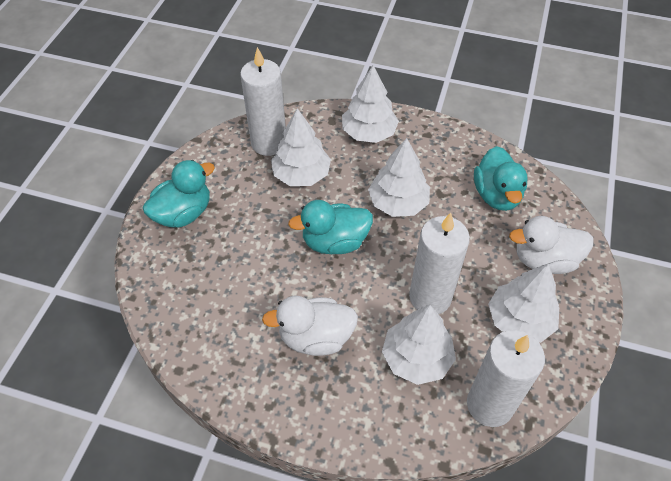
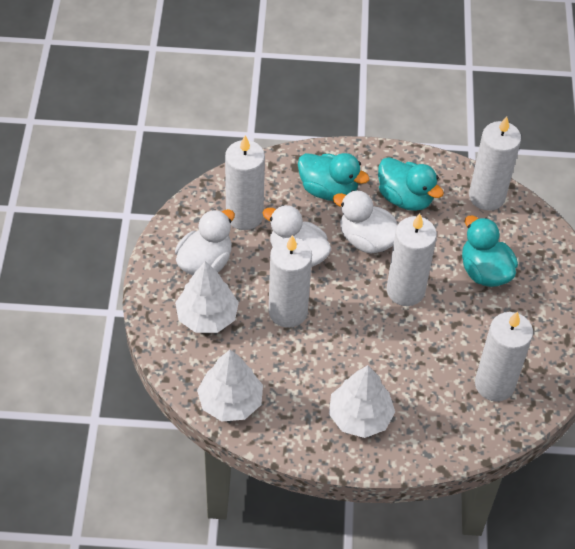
white candle: [240,47,286,156] [409,213,470,314] [467,330,545,427] = 3 -> [225,135,265,230] [269,235,312,328] [387,214,437,306] [469,116,521,211] [475,311,533,402] = 5
white duck: [262,296,358,356] [509,216,594,274] = 2 -> [175,209,235,276] [263,205,331,267] [333,190,397,254] = 3
white tree: [271,108,331,186] [342,65,399,143] [368,138,430,217] [382,305,456,385] [488,264,559,343] = 5 -> [175,261,239,333] [197,350,263,421] [329,365,395,438] = 3

